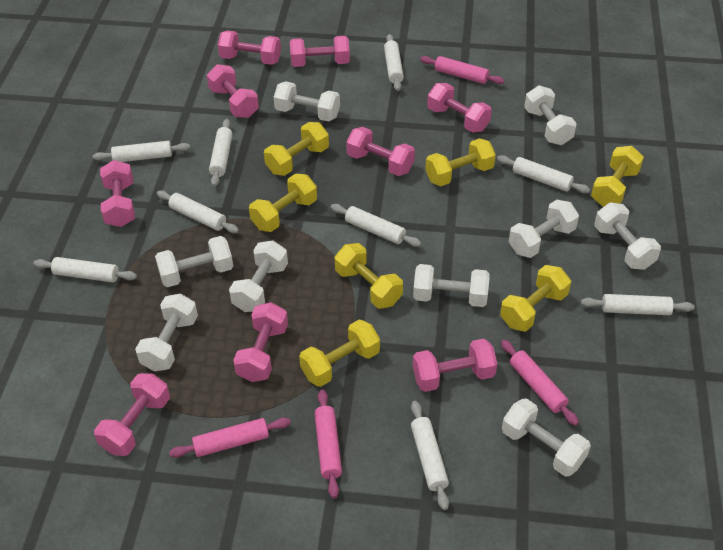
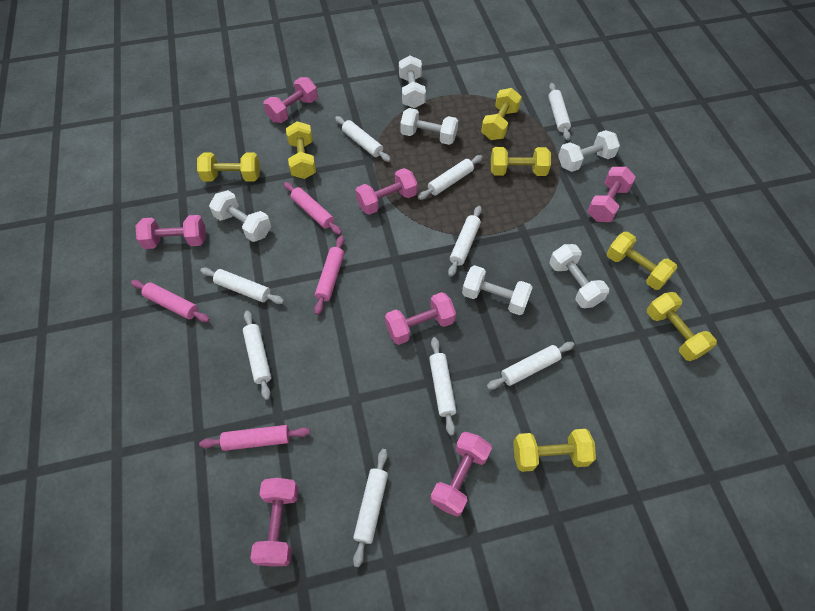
pink dumbbell: [94,373,170,456] [100,160,135,227] [207,64,259,118] [218,30,281,65] [233,302,288,382] [290,36,350,67] [346,127,415,176] [413,339,497,392] [427,83,492,133] = 9 -> [136,215,206,249] [250,478,299,567] [263,77,318,123] [355,168,418,215] [385,292,456,345] [430,432,492,517] [587,167,636,222] = 7
white dumbbell: [135,293,198,371] [155,236,233,287] [229,240,288,312] [274,81,340,122] [413,264,489,307] [502,398,591,477] [509,200,579,258] [524,85,577,145] [594,202,661,270] = 9 -> [209,190,271,242] [399,55,426,108] [400,108,458,145] [462,265,533,315] [550,244,609,308] [558,130,620,172] = 6

